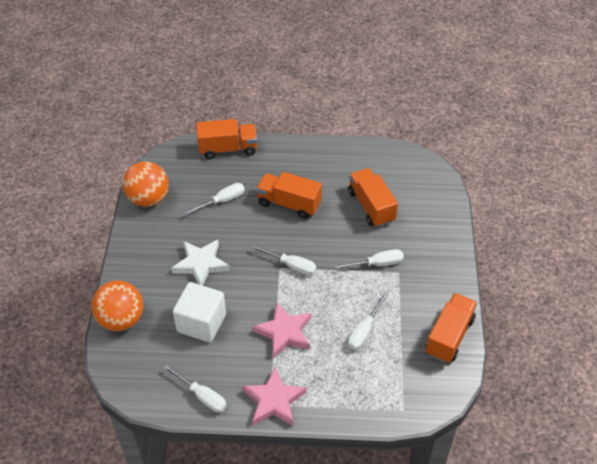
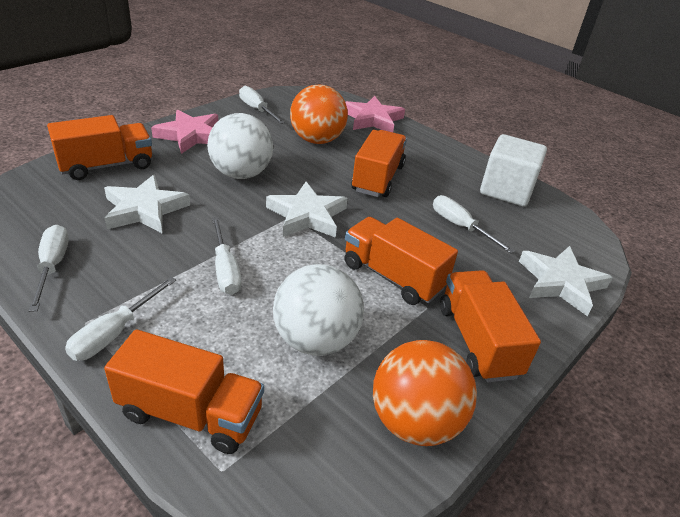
orange truck: [196,119,257,159] [256,172,322,219] [348,168,398,227] [426,293,477,363] = 4 -> [47,115,152,180] [104,329,264,454] [344,217,458,305] [351,130,407,197] [440,270,541,382] = 5
white ball: none = 0 -> [207,113,273,179] [273,264,364,356] = 2
white star: [171,240,230,286] = 1 -> [104,175,190,233] [266,182,348,238] [519,246,613,316] = 3

